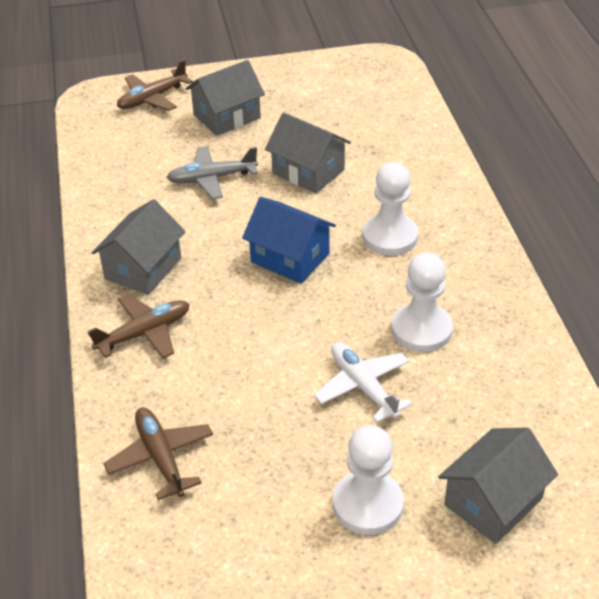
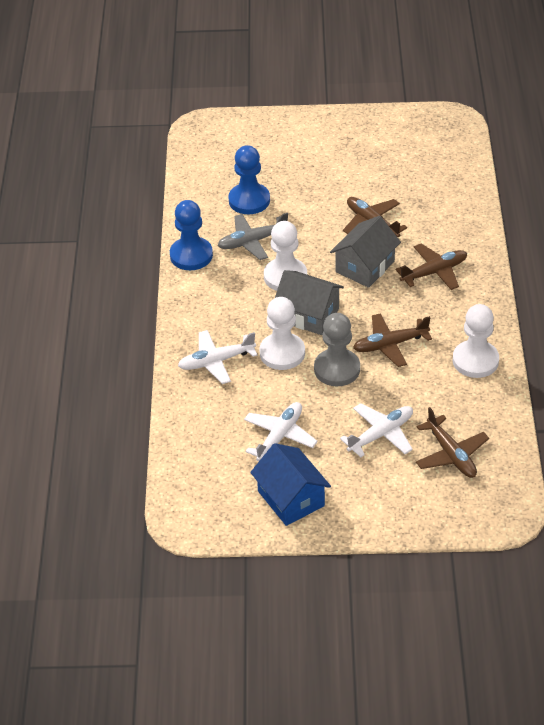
blue pawn: none = 0 -> [170,200,213,270] [228,145,270,214] = 2
brown plane: [88,294,190,359] [103,408,213,500] [117,60,193,111] = 3 -> [343,197,407,237] [353,313,432,367] [396,244,467,290] [416,407,489,478] = 4
grey house: [92,199,186,295] [186,60,265,136] [265,112,351,193] [438,427,558,544] = 4 -> [275,270,344,335] [330,216,401,288] = 2
grey pawn: none = 0 -> [314,313,360,386] = 1
white plane: [314,342,413,422] = 1 -> [178,330,258,384] [244,402,318,462] [340,403,413,457] = 3

